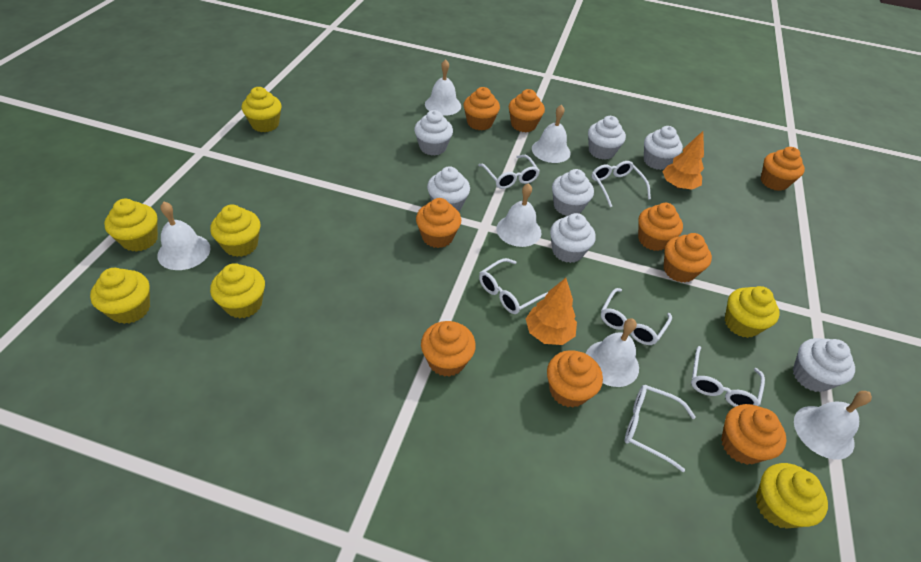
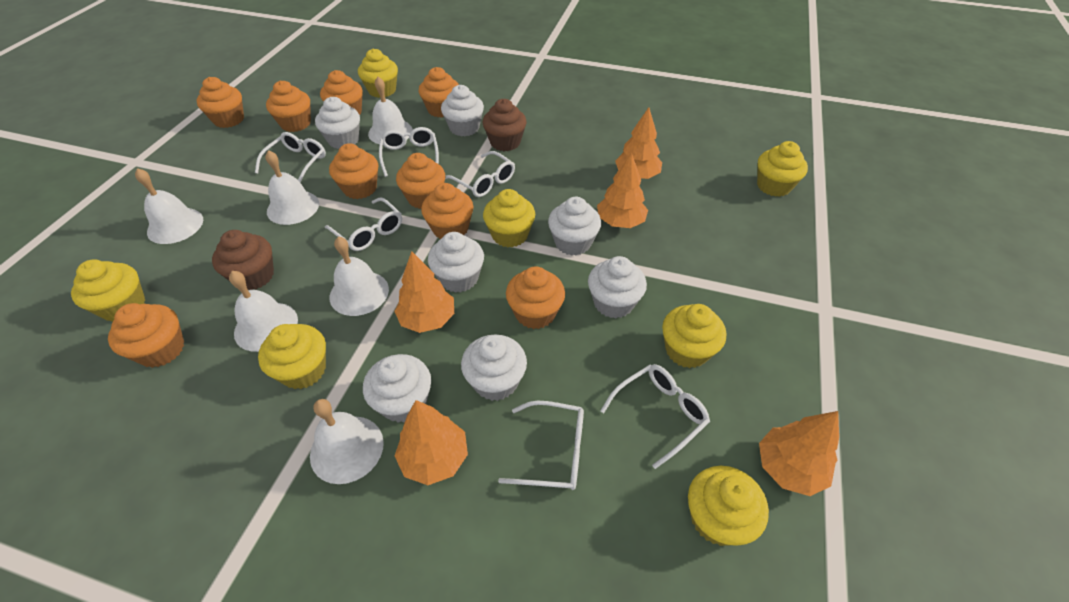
brown cupcake: none = 0 -> [212,230,274,290] [483,99,526,151] = 2
orange tree: [526,278,577,345] [662,131,704,189] = 2 -> [394,251,454,333] [395,400,468,485] [597,152,648,228] [615,107,662,179] [759,411,839,496] = 5

